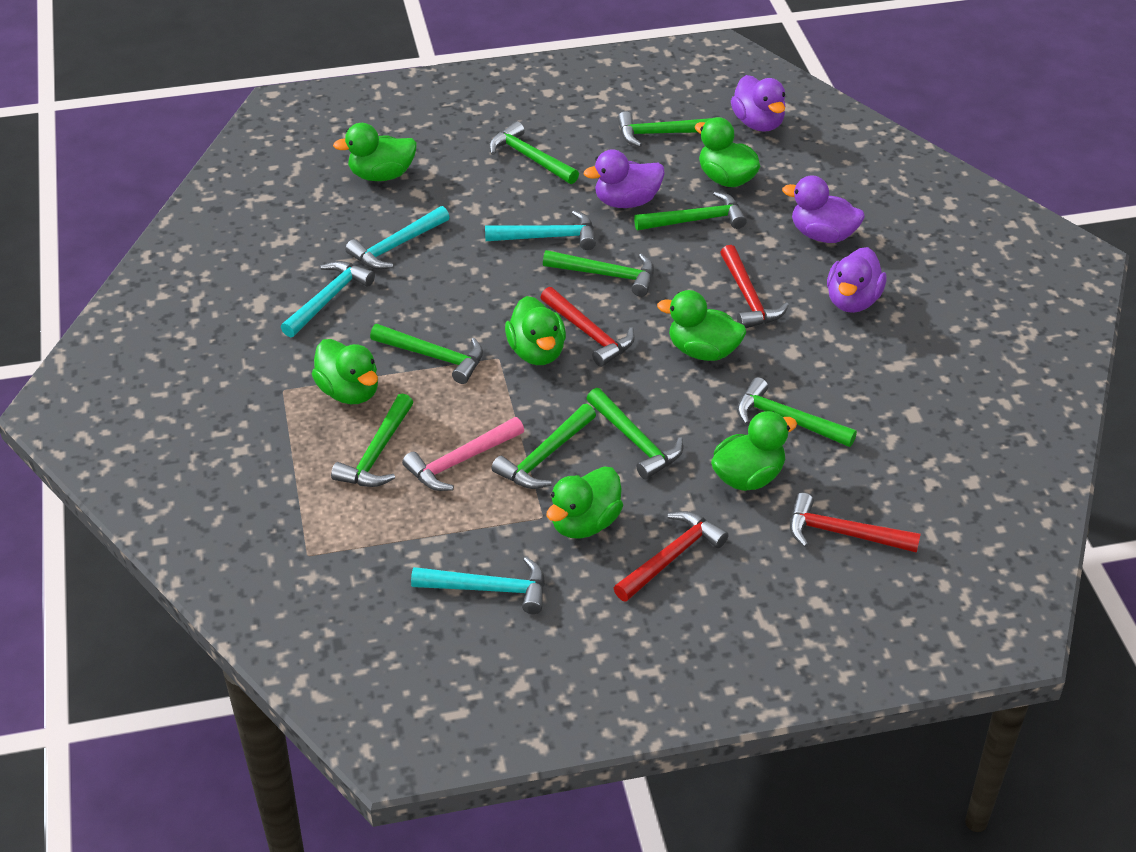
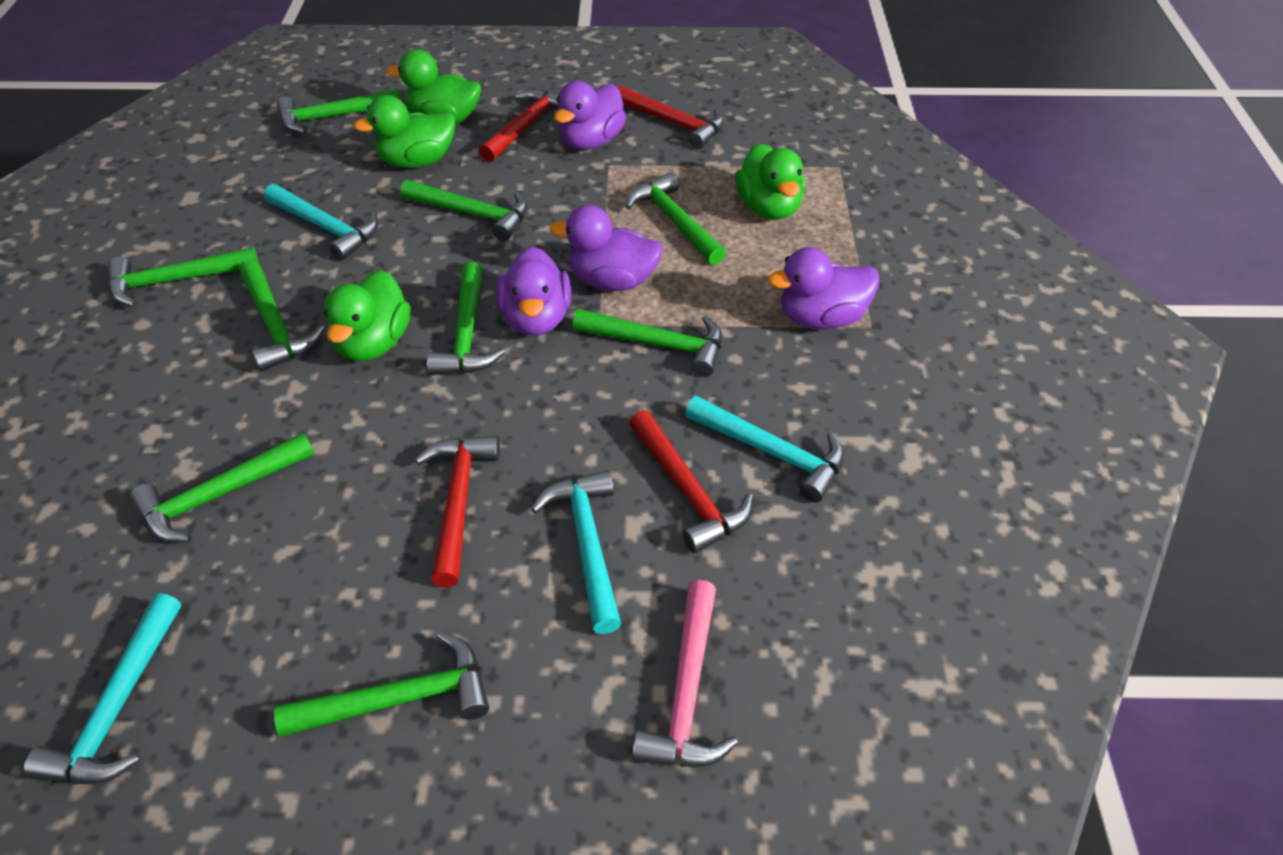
green duck: [312,339,378,404] [333,123,417,181] [505,296,566,365] [547,466,623,539] [657,290,746,361] [695,117,760,187] [711,411,797,491] = 7 -> [324,270,411,361] [353,95,455,168] [386,49,481,124] [735,143,805,220] = 4

